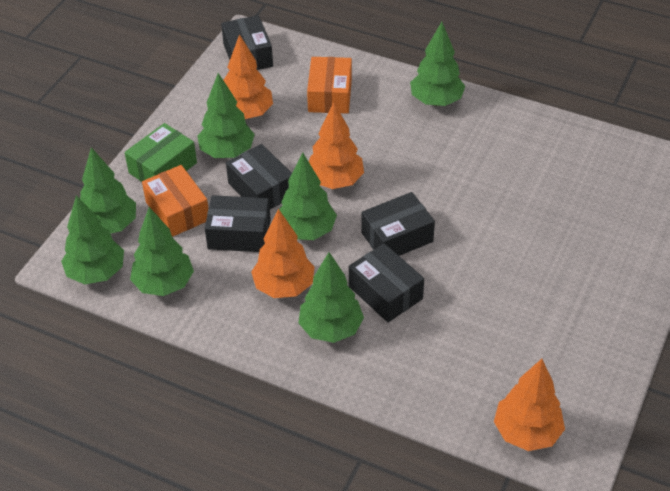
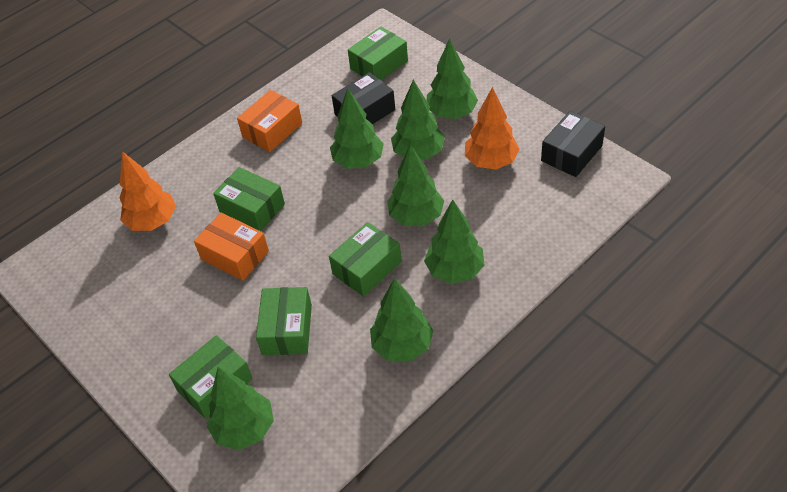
black box: [205,195,271,252] [221,15,273,70] [226,144,292,209] [349,243,424,322] [361,192,435,256] = 5 -> [332,72,395,124] [541,111,605,177] = 2
green box: [124,123,197,182] = 1 -> [169,335,253,419] [213,167,285,231] [256,287,312,355] [329,222,402,297] [348,27,408,80] = 5
orange tree: [223,34,273,119] [251,209,315,298] [309,102,364,189] [494,359,565,451] = 4 -> [119,151,176,231] [465,87,520,169] = 2

